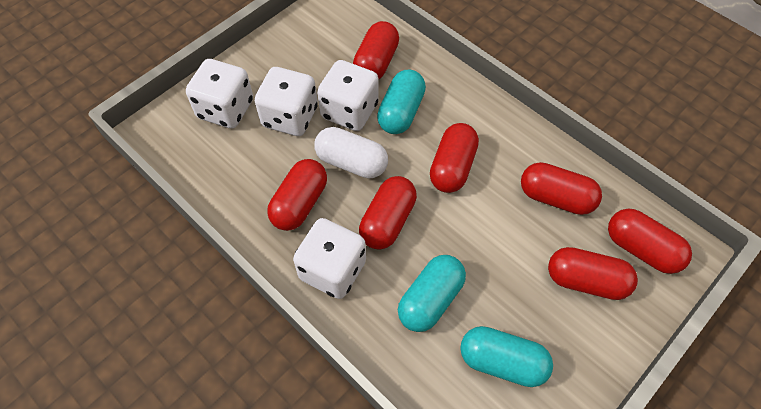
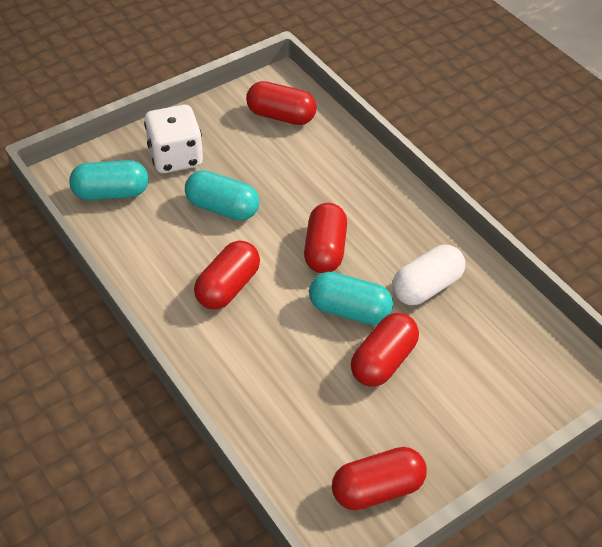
red capsule: [267,159,327,231] [353,21,399,80] [359,176,417,250] [430,123,479,193] [521,162,602,215] [548,247,638,300] [608,209,692,274] = 7 -> [194,240,260,310] [246,81,317,125] [304,203,347,273] [332,447,427,510] [351,313,419,387] = 5
white dice: [186,59,253,128] [255,67,318,136] [293,218,366,299] [317,60,379,131] = 4 -> [144,105,203,173] = 1

